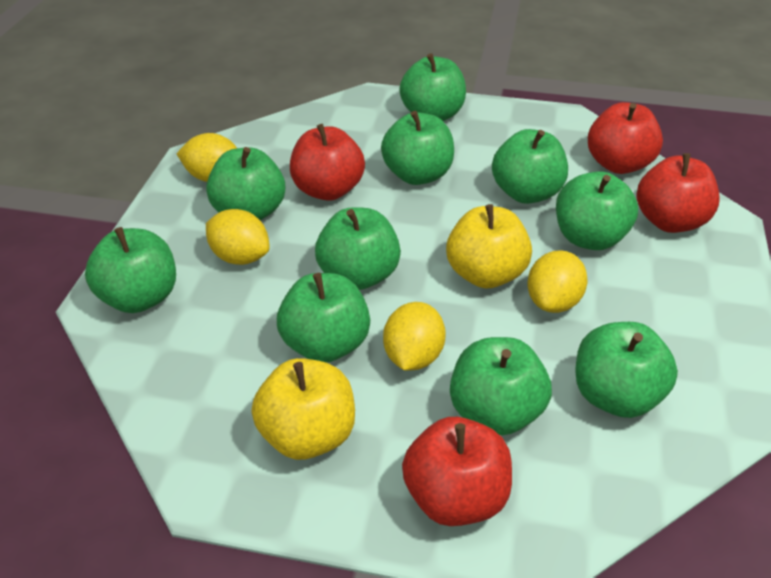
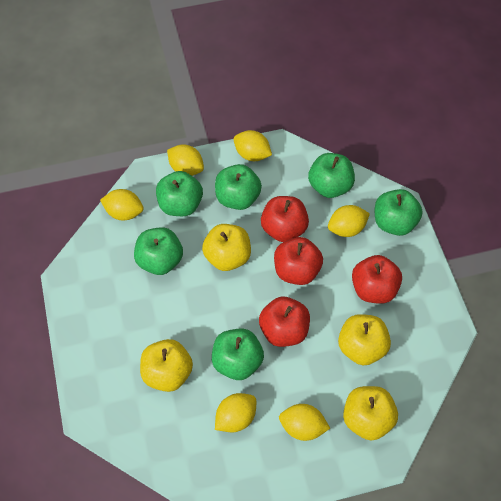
green apple: [85,227,176,313] [206,147,285,220] [277,273,370,363] [315,207,401,290] [381,111,454,185] [399,53,466,121] [450,337,552,435] [492,129,568,204] [556,171,638,250] [575,322,678,418] = 10 -> [134,227,183,275] [156,171,203,216] [212,329,264,380] [215,164,262,210] [308,153,355,198] [375,189,423,236] = 6
yellow apple: [251,358,355,460] [446,204,532,288] = 2 -> [140,339,193,392] [202,224,251,271] [338,314,391,365] [343,386,398,441] = 4
yellow lemon: [176,133,237,182] [206,209,270,265] [383,302,446,371] [527,250,588,313] = 4 -> [100,189,144,220] [167,144,204,176] [215,393,256,432] [234,130,272,161] [279,404,330,441] [328,205,370,237] = 6

